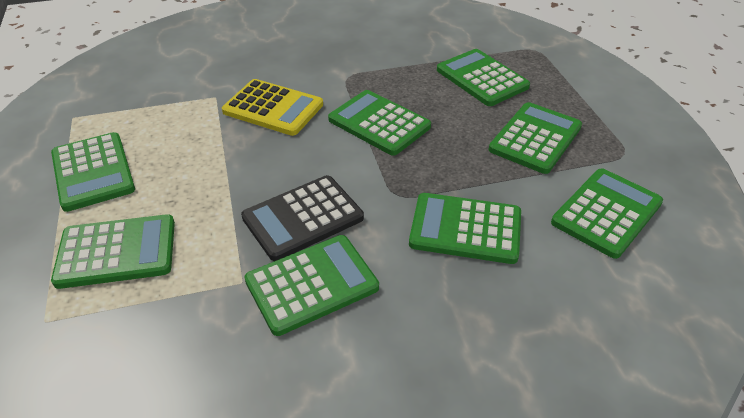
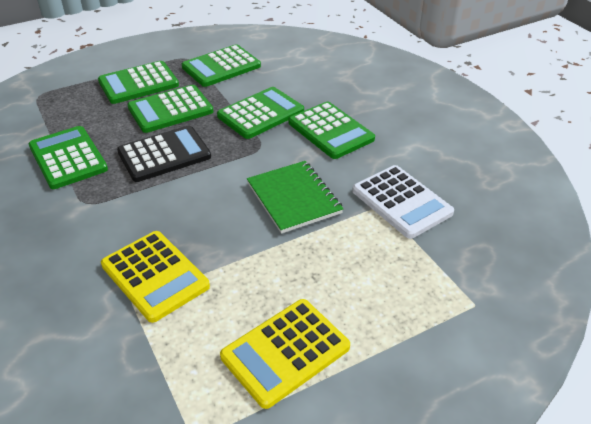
green calculator: [51,132,135,212] [51,214,175,289] [244,235,379,336] [328,90,431,156] [409,193,521,264] [437,49,530,106] [489,102,582,174] [551,169,663,259] = 8 -> [29,126,108,189] [98,61,179,104] [127,85,213,133] [182,44,261,87] [217,87,304,139] [289,102,375,159] = 6
green notebook: none = 0 -> [247,161,344,234] = 1
white calculator: none = 0 -> [352,165,454,239] = 1
yellow calculator: [222,79,323,136] = 1 -> [101,231,210,323] [220,299,350,409] = 2

